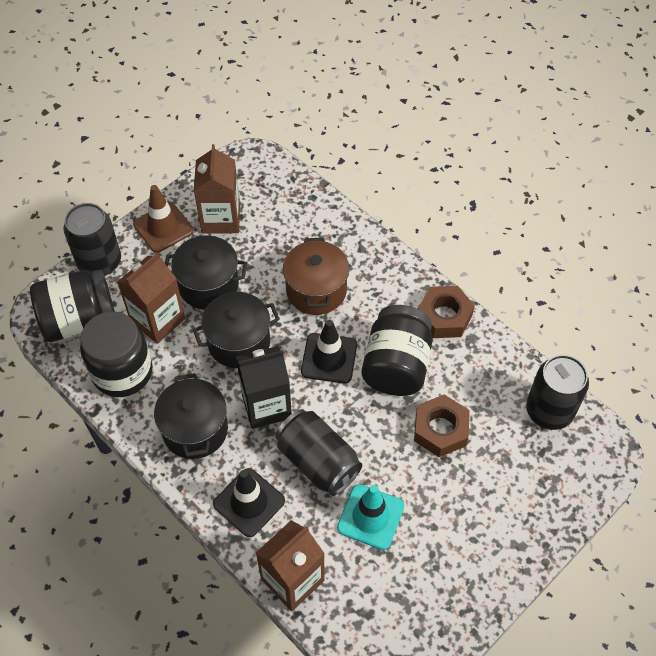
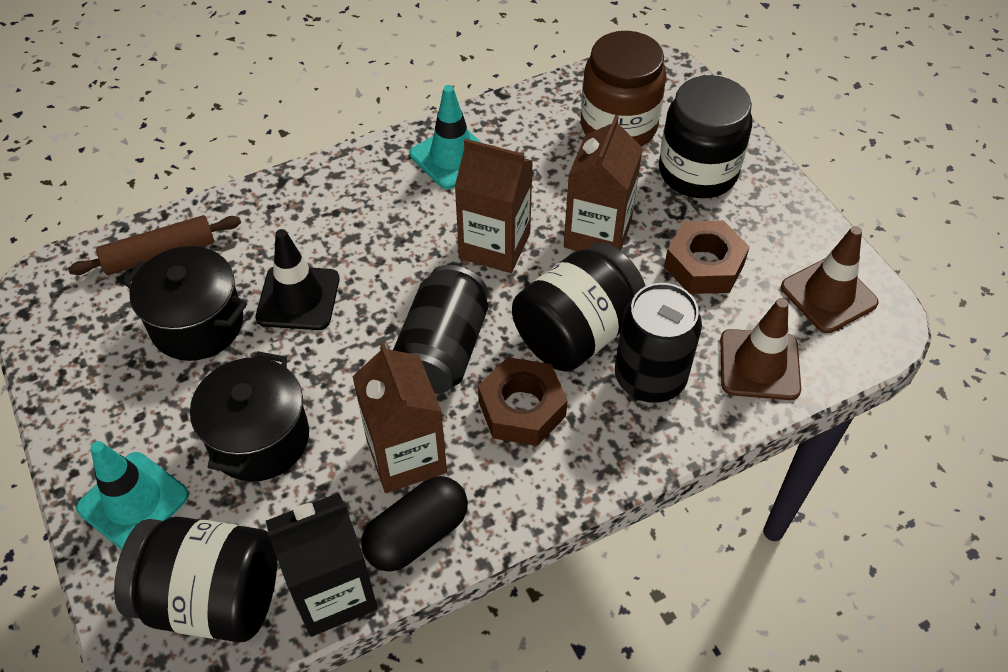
black can: [64,203,121,276] [275,409,362,496] [526,355,589,430] = 3 -> [393,265,488,394] [615,283,702,403] = 2
black capsule: none = 0 -> [361,476,468,572] = 1
black pot: [154,373,228,459] [165,236,248,310] [193,292,280,368] = 3 -> [123,246,247,361] [190,351,309,482] = 2
black traffic cone: [213,468,285,537] [301,320,357,383] = 2 -> [256,229,340,330] = 1
brown jar: none = 0 -> [581,31,666,147] = 1
brown pot: [283,238,349,315] = 1 -> none = 0
brown rolling pin: none = 0 -> [68,215,241,275] = 1
brown traffic cone: [133,185,193,253] = 1 -> [720,298,801,400] [781,226,879,333] = 2
turquoise traffic cone: [337,484,404,550] = 1 -> [76,441,189,550] [410,85,482,189] = 2

